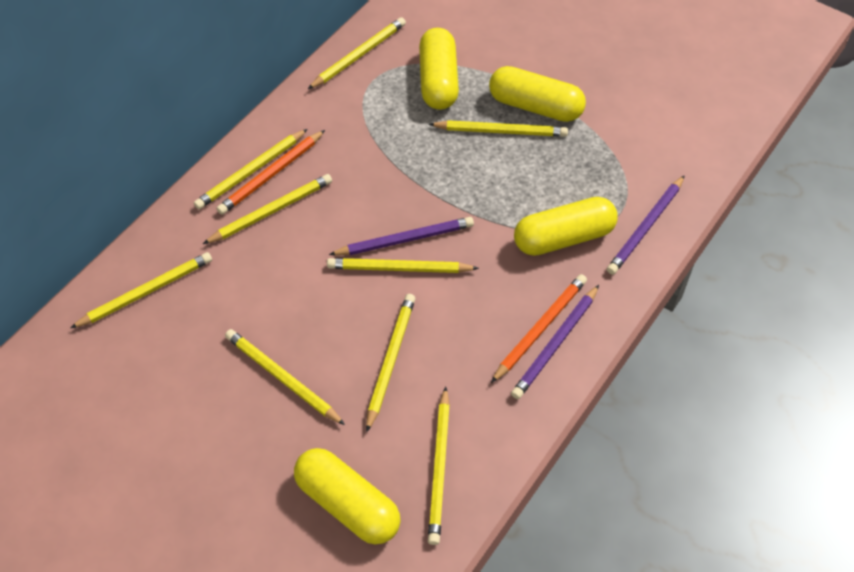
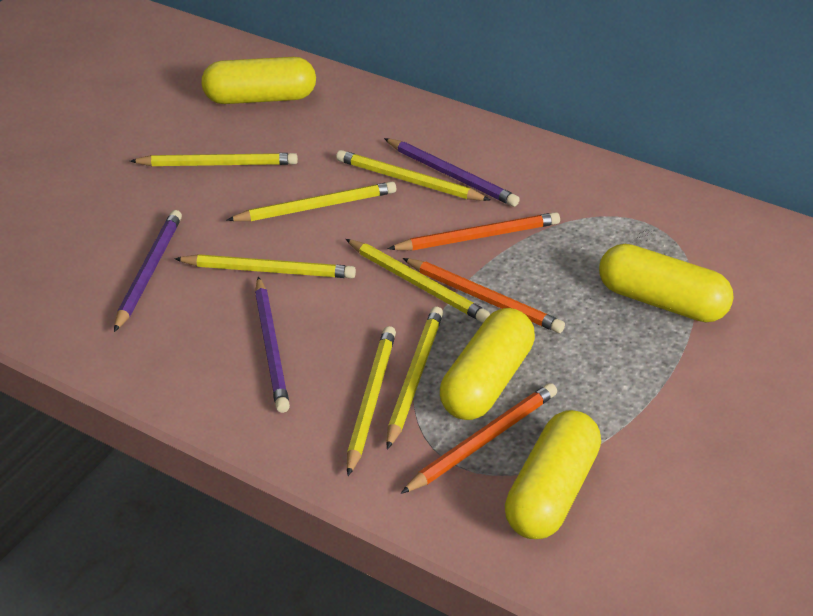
orange pencil: [217,130,325,215] [491,274,587,383] = 2 -> [388,212,560,250] [401,383,557,494] [403,258,565,333] = 3
yellow pencil: [70,252,212,328] [194,129,307,209] [203,174,332,244] [225,329,345,425] [308,17,406,89] [327,258,479,273] [366,294,415,432] [428,120,568,137] [428,386,450,545] = 9 -> [130,153,298,166] [174,254,356,278] [227,181,396,221] [336,150,490,201] [346,239,490,323] [347,326,396,476] [386,307,443,450] = 7

